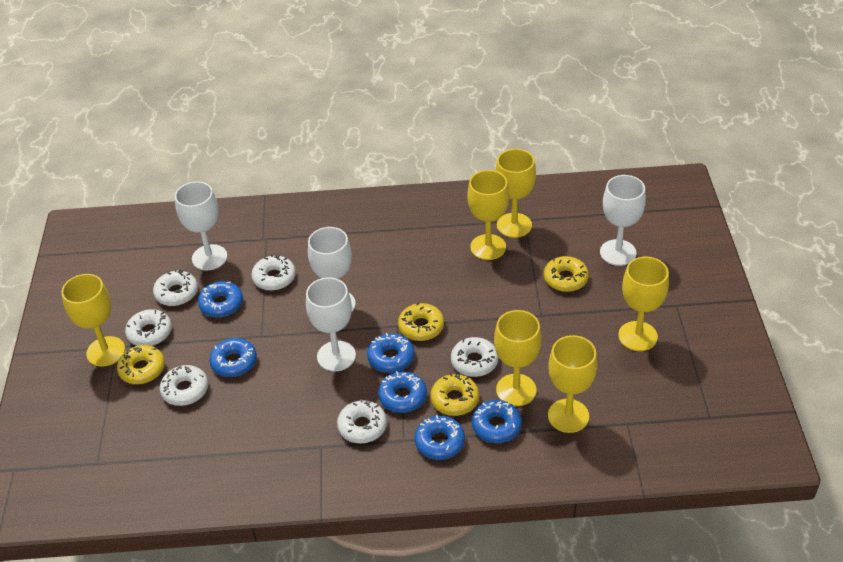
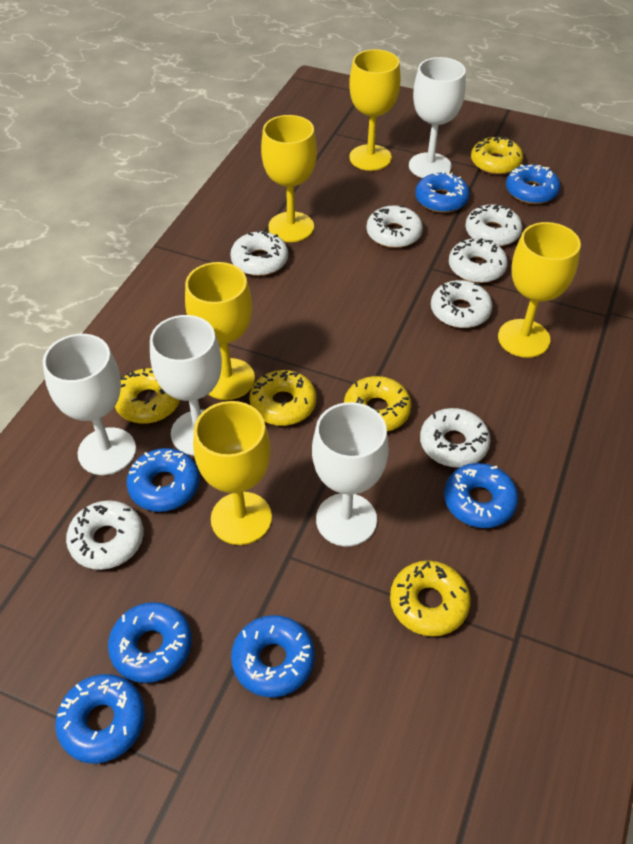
blue donut: [198,281,243,317] [209,338,257,377] [367,333,414,373] [378,371,427,413] [415,415,465,460] [472,400,522,443] = 6 -> [55,674,145,764] [108,602,192,683] [126,448,200,512] [231,615,315,697] [415,171,470,213] [444,463,518,528] [506,164,560,204] = 7
white donut: [125,309,172,346] [153,269,198,306] [160,365,208,406] [251,254,296,290] [337,399,387,444] [451,337,498,377] = 6 -> [66,500,144,570] [230,230,288,276] [367,205,423,248] [420,408,490,467] [431,280,493,328] [449,238,508,283] [465,204,522,246] = 7
yellow donut: [117,345,165,384] [398,302,444,341] [430,373,479,416] [544,256,589,292] = 4 -> [115,367,180,424] [249,370,316,426] [344,376,411,431] [390,560,471,636] [471,136,523,175] = 5
yellow goblet: [62,274,125,367] [467,170,509,260] [494,310,542,406] [495,149,536,238] [548,335,597,433] [618,257,669,351] = 6 -> [185,262,255,400] [193,401,272,545] [261,115,317,242] [349,49,401,171] [498,222,581,358] = 5

